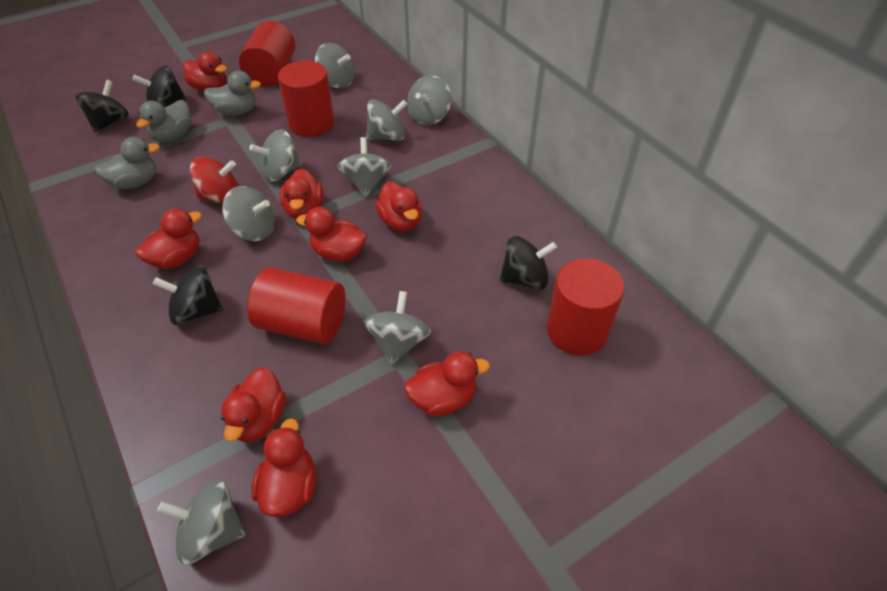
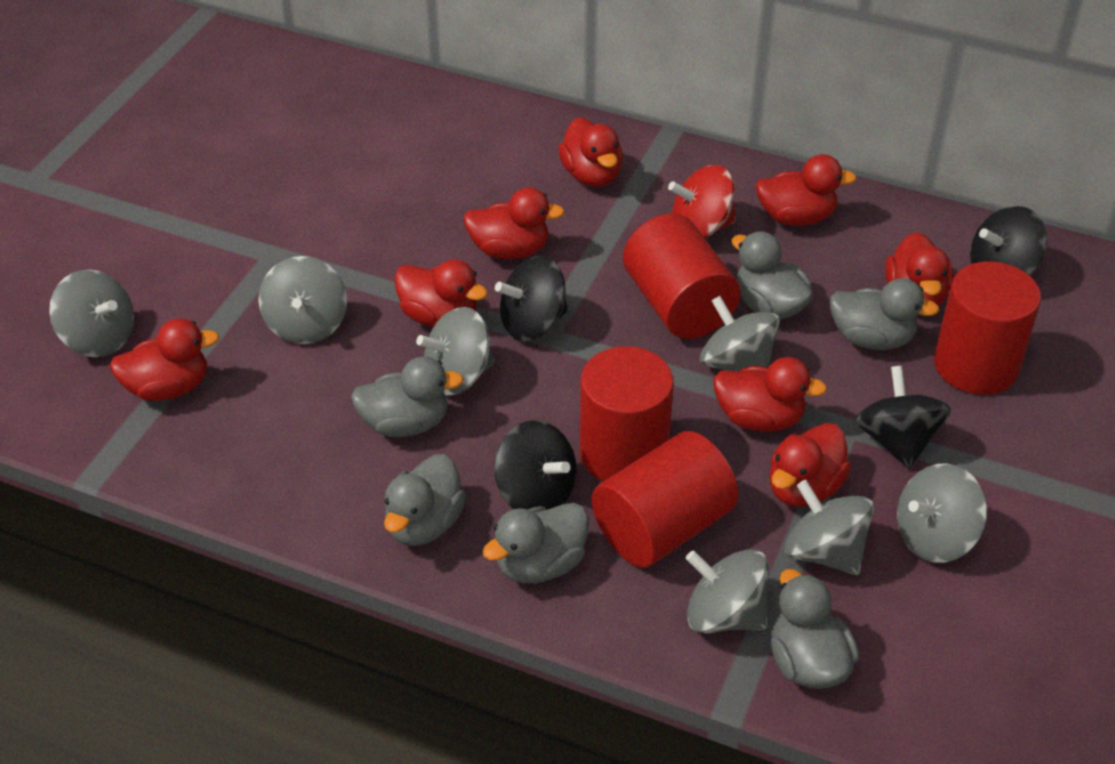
grey duck: [94,137,160,189] [136,100,191,142] [204,71,261,116] = 3 -> [351,357,464,437] [384,454,466,546] [482,503,589,583] [732,231,813,319] [770,569,859,689] [830,278,940,350] = 6
grey spinning top: [157,479,245,565] [222,186,275,241] [249,130,302,182] [315,43,355,88] [337,137,392,197] [364,291,431,364] [366,99,407,141] [407,75,451,125] = 8 -> [49,270,134,357] [259,256,347,344] [416,307,494,395] [686,549,769,633] [700,296,780,371] [785,480,874,575] [897,463,987,563] = 7

